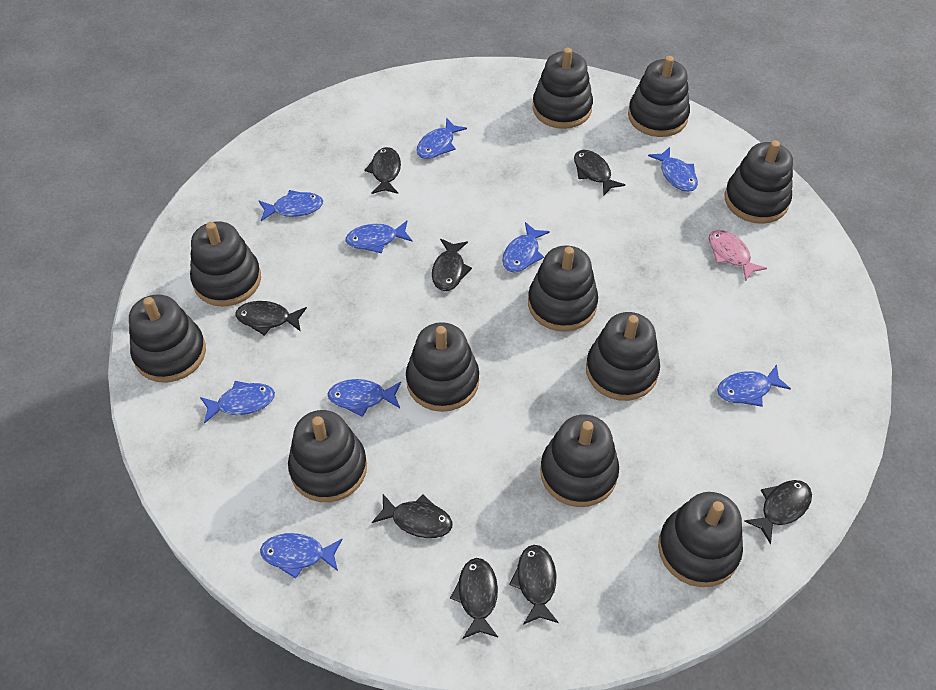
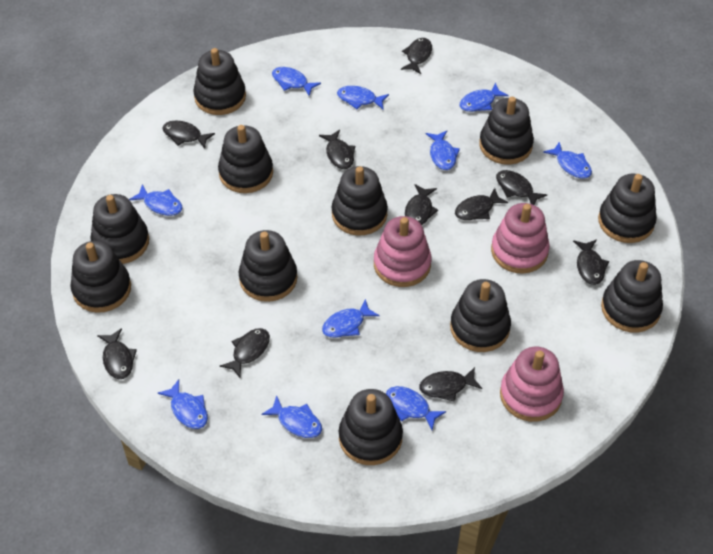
black fish: [236,301,307,336] [364,147,401,194] [372,494,453,538] [432,239,472,291] [450,558,498,639] [509,545,559,625] [574,150,625,196] [744,480,812,544] = 8 -> [97,328,137,379] [162,120,215,149] [220,328,270,378] [319,130,355,169] [401,38,432,74] [405,184,438,225] [419,367,482,402] [455,188,508,220] [496,170,547,205] [573,240,609,285] = 10
blue fish: [200,381,275,424] [259,190,323,221] [260,533,343,579] [328,379,401,417] [345,221,413,253] [416,118,467,159] [502,222,550,273] [648,147,698,192] [717,365,791,407] = 9 -> [129,184,183,216] [157,379,208,429] [261,395,322,438] [272,67,321,96] [322,299,380,338] [337,86,389,110] [386,386,446,430] [426,131,460,170] [459,83,509,112] [543,141,592,179] = 10
pink fish: [709,230,767,281] = 1 -> none = 0
pink stacking toy: none = 0 -> [374,216,432,287] [491,203,550,274] [500,347,564,422] = 3

